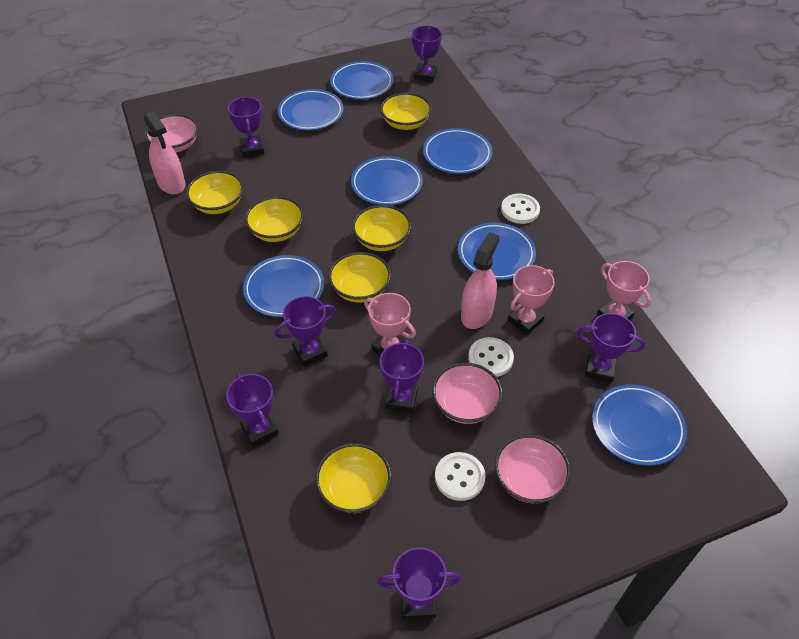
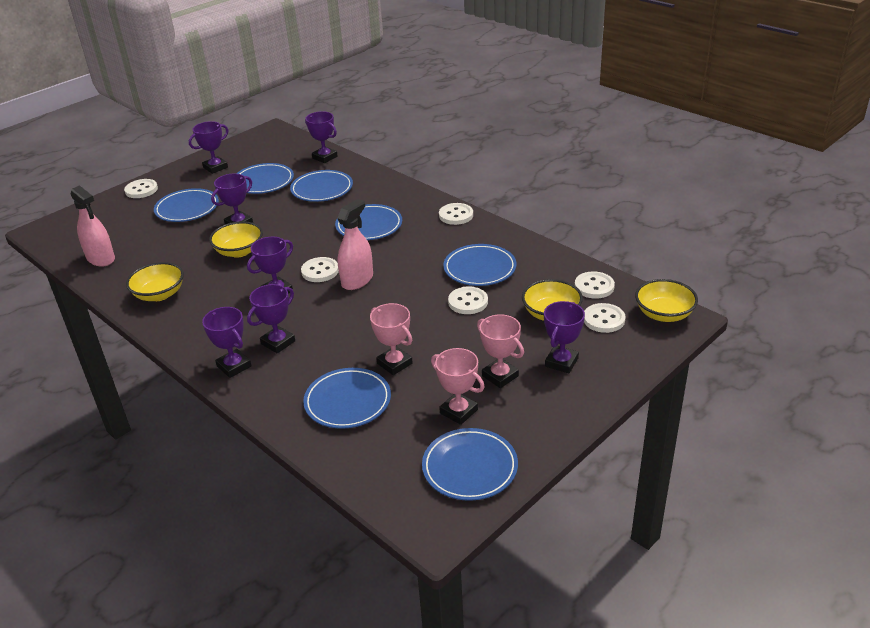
pink bowl: [145,114,198,152] [432,363,503,424] [495,434,571,503] = 3 -> none = 0
white button: [435,452,486,501] [468,337,514,377] [501,194,540,224] = 3 -> [124,179,158,198] [301,257,339,282] [439,203,473,225] [448,286,488,314] [575,271,615,299] [584,303,625,333] = 6
yellow bowl: [186,171,244,214] [245,196,304,242] [315,443,392,513] [328,252,391,303] [352,205,411,251] [380,93,432,130] = 6 -> [126,262,184,301] [209,221,263,258] [522,279,583,321] [635,279,698,322] = 4

